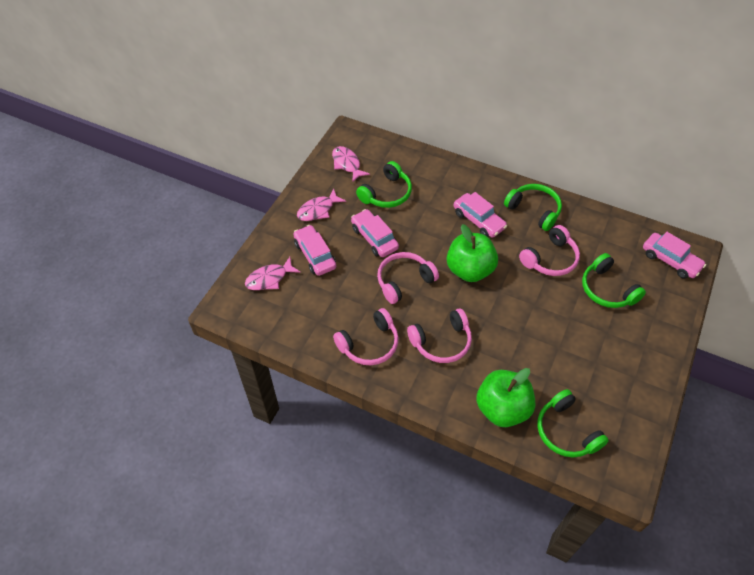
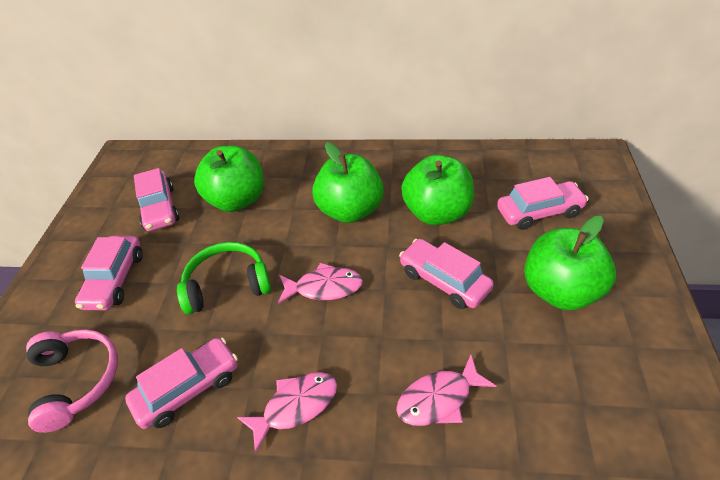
green apple: [447,224,498,282] [476,368,535,427] = 2 -> [194,146,264,212] [312,142,384,223] [401,155,474,225] [524,216,616,310] = 4
green headphones: [356,161,412,208] [504,184,562,231] [538,389,609,457] [582,253,646,308] = 4 -> [177,242,271,315] = 1
pink car: [294,225,336,276] [351,209,399,257] [454,192,507,237] [643,232,706,279] = 4 -> [75,236,143,310] [125,338,238,429] [134,168,179,231] [399,239,494,309] [497,177,589,230] = 5
pink headphones: [333,308,399,365] [377,252,439,304] [407,309,472,363] [519,225,580,276] = 4 -> [26,330,118,433] = 1

